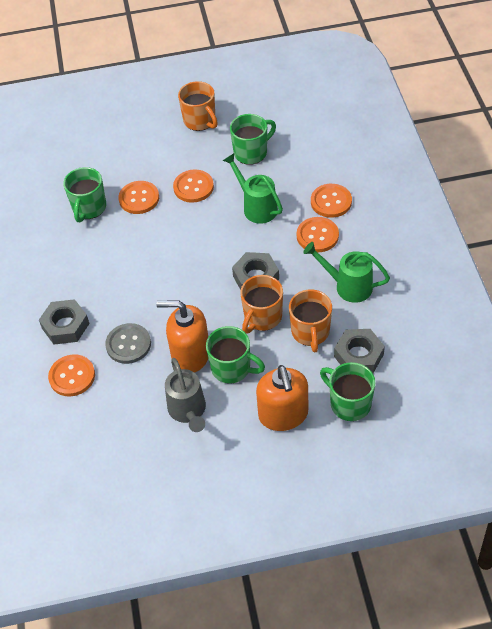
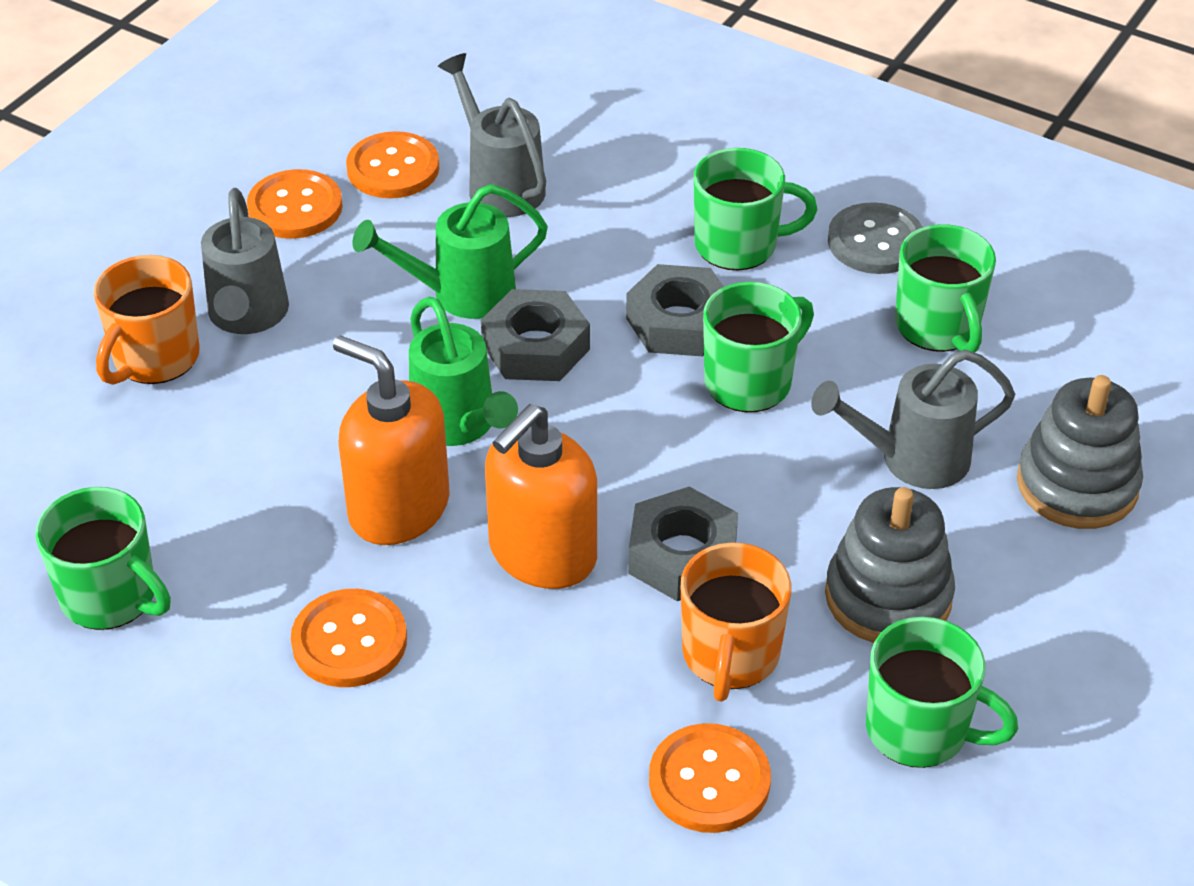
green mug: [63,167,106,222] [206,326,265,383] [230,114,276,165] [320,362,376,421] = 4 -> [36,487,171,630] [693,148,817,270] [703,282,814,412] [866,617,1018,768] [895,224,996,353] = 5
grey stacking toy: none = 0 -> [825,487,955,643] [1017,375,1143,529] = 2
grey watering can: [165,358,206,432] = 1 -> [201,188,289,334] [438,53,546,217] [811,349,1015,489] = 3
orange button: [48,354,95,396] [118,181,159,214] [173,170,214,203] [297,217,339,252] [311,184,352,218] = 5 -> [247,169,343,239] [291,589,407,687] [346,131,439,198] [649,723,771,833] = 4
orange mug: [178,81,218,131] [240,275,283,334] [289,289,332,352] = 3 -> [94,255,200,385] [681,542,792,702] = 2

